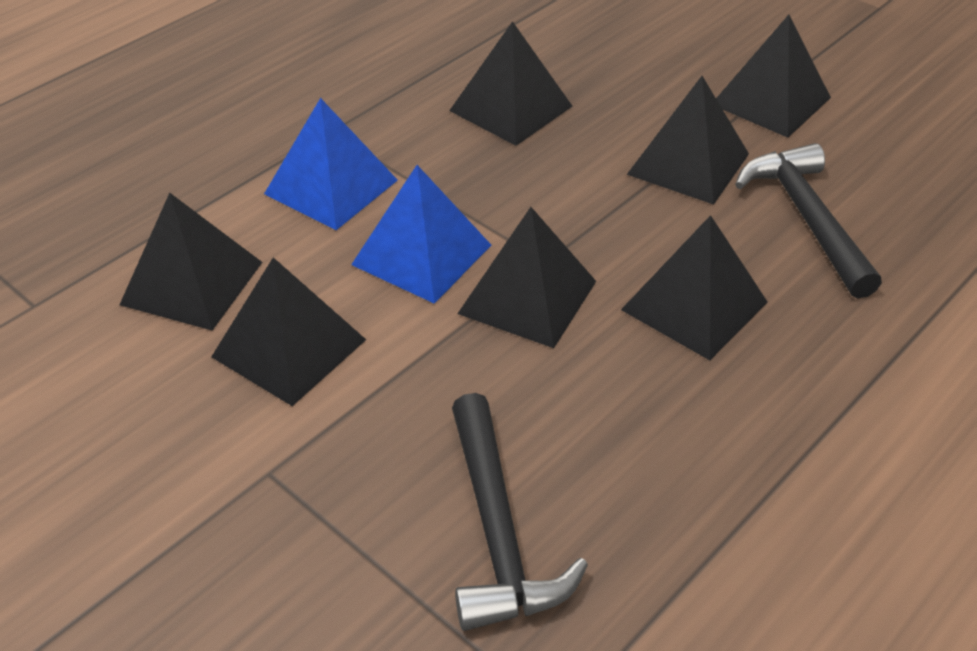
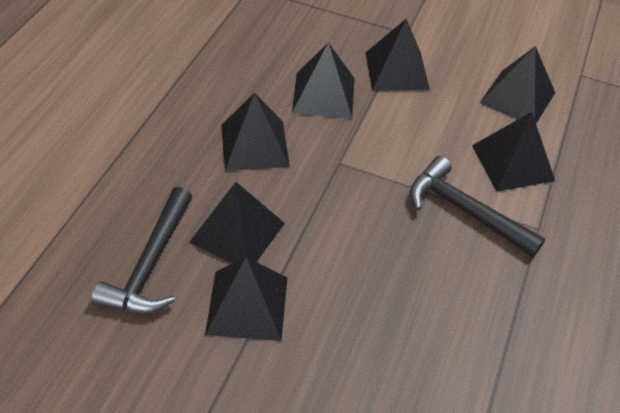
blue pyramid: [264,98,398,230] [351,165,491,304] = 2 -> none = 0

